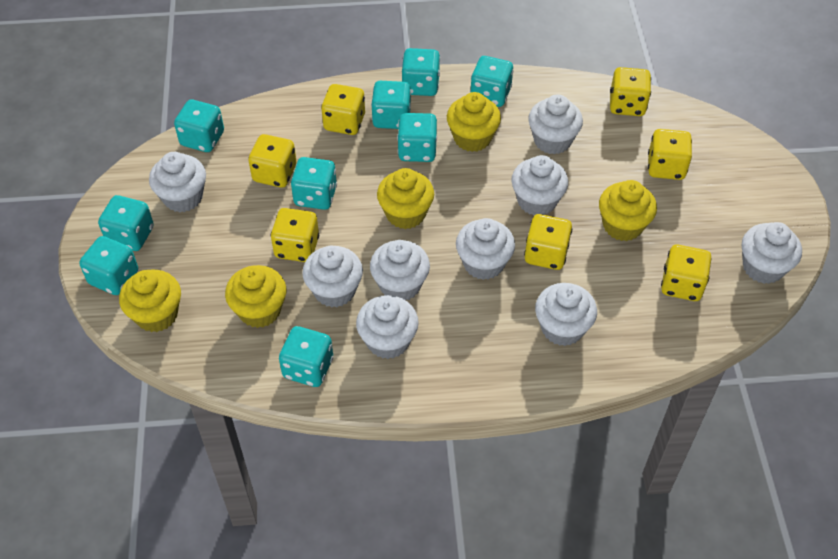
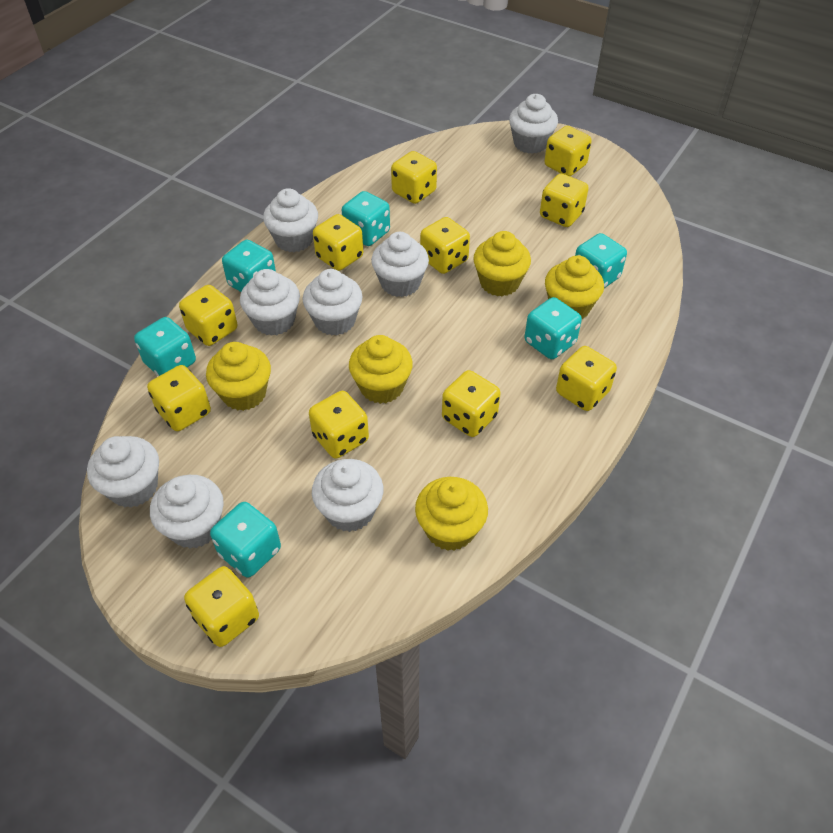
turquoise dice: [79,236,138,295] [98,195,154,251] [174,99,224,152] [279,326,333,387] [291,157,337,210] [371,81,411,129] [397,113,437,162] [402,48,440,96] [471,56,514,107] = 9 -> [134,317,196,376] [210,502,281,577] [222,240,276,292] [342,191,390,246] [525,297,582,359] [575,233,627,288] = 6
white cupcake: [149,152,206,213] [302,246,363,308] [356,295,419,359] [370,240,430,300] [456,218,515,280] [511,155,568,216] [528,94,583,154] [535,283,597,346] [742,222,802,284] = 9 -> [87,436,159,508] [150,475,224,549] [240,269,300,336] [263,188,318,252] [302,269,363,335] [312,459,383,532] [371,232,429,297] [509,94,558,154] = 8
yellow dice: [248,134,297,188] [271,208,319,262] [321,84,365,135] [524,214,572,270] [610,67,651,116] [648,129,692,180] [661,245,711,301] = 7 -> [147,365,211,431] [179,285,237,346] [184,566,259,647] [309,391,369,459] [313,214,363,271] [391,151,437,204] [420,217,470,274] [442,370,501,437] [540,174,589,227] [545,126,592,176] [556,346,617,411] = 11

